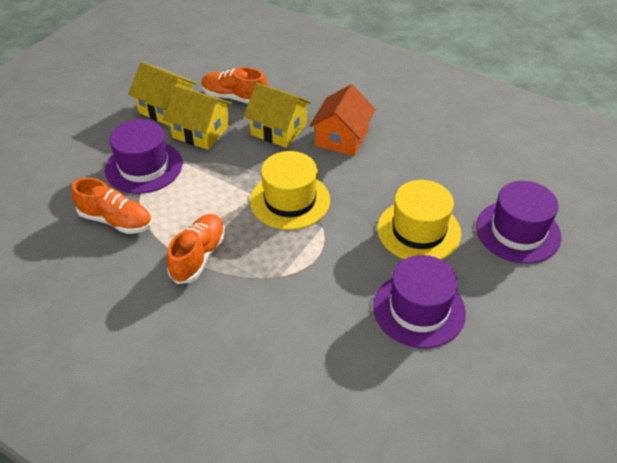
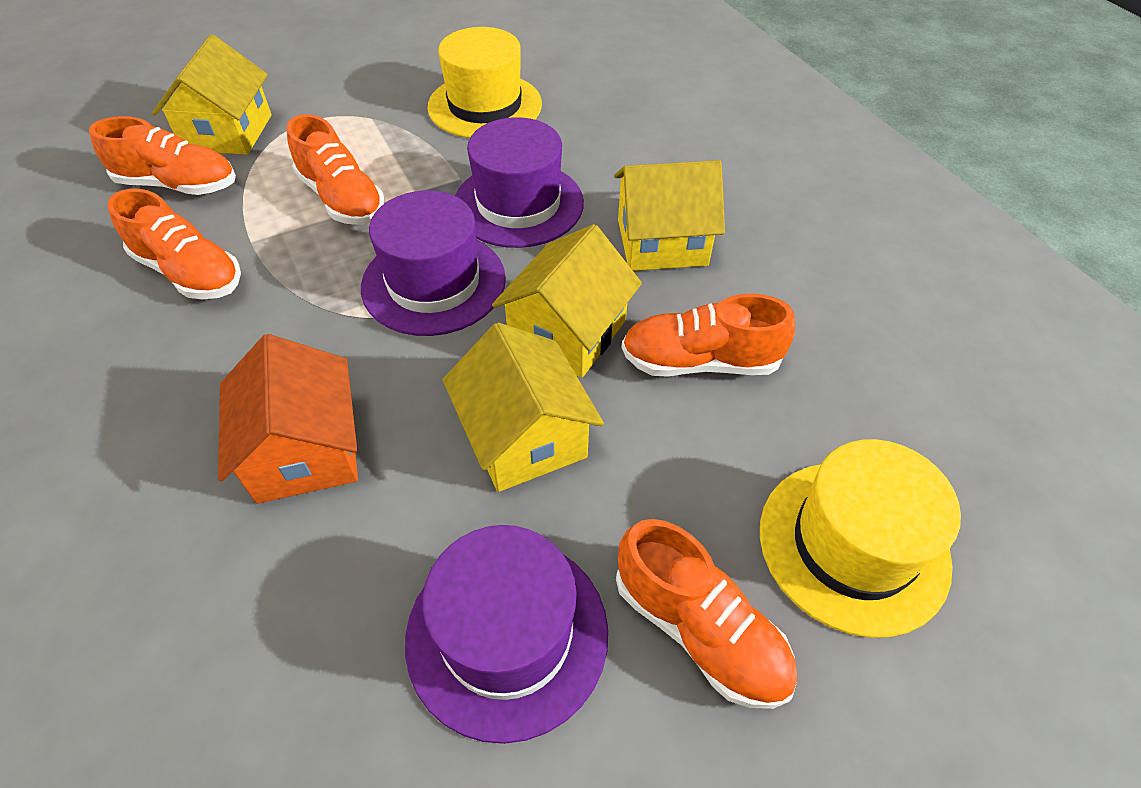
orange shoe: [71,178,152,234] [167,214,226,284] [201,67,268,104] = 3 -> [89,116,236,195] [108,189,241,299] [287,114,384,225] [616,519,797,709] [621,293,795,377] = 5
yellow house: [128,62,197,126] [163,85,232,150] [244,83,312,148] = 3 -> [152,34,272,155] [443,323,604,492] [492,224,642,378] [614,160,725,271] = 4

